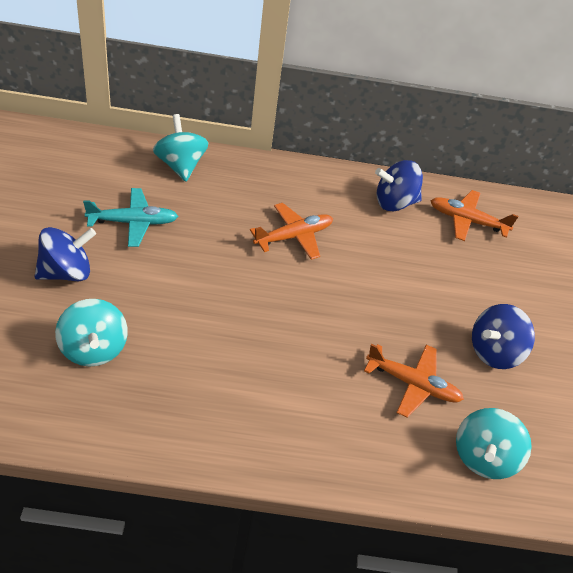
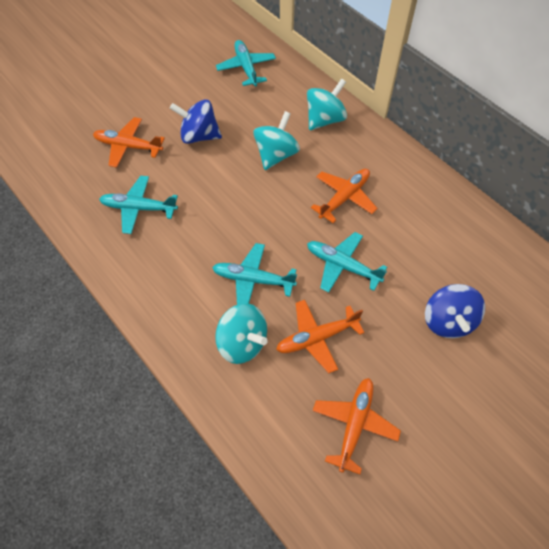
blue spinning top: [35,227,96,281] [375,160,423,212] [472,304,535,369] = 3 -> [170,99,222,144] [425,284,485,338] = 2
orange plane: [250,203,333,260] [364,344,464,418] [431,190,518,241] = 3 -> [93,117,165,168] [276,300,365,373] [311,169,377,223] [313,378,401,475] = 4
turquoise plane: [83,188,178,247] = 1 -> [99,176,178,234] [212,243,297,305] [216,40,276,86] [307,232,387,292] = 4

